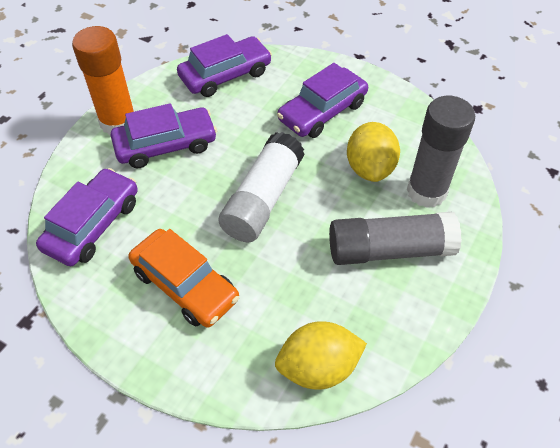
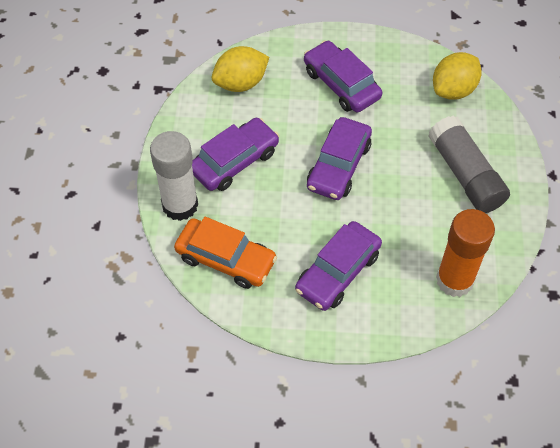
grey glue stick: [329,212,462,265] [407,96,475,208] = 2 -> [428,115,510,213] = 1

